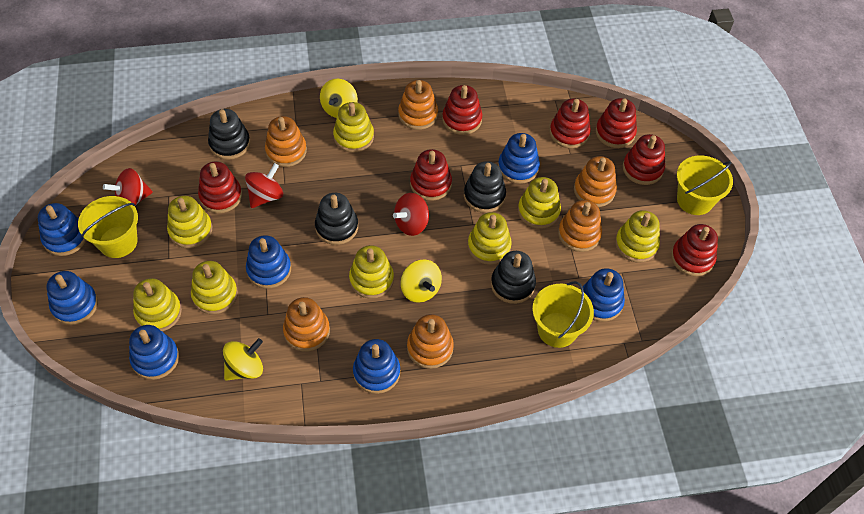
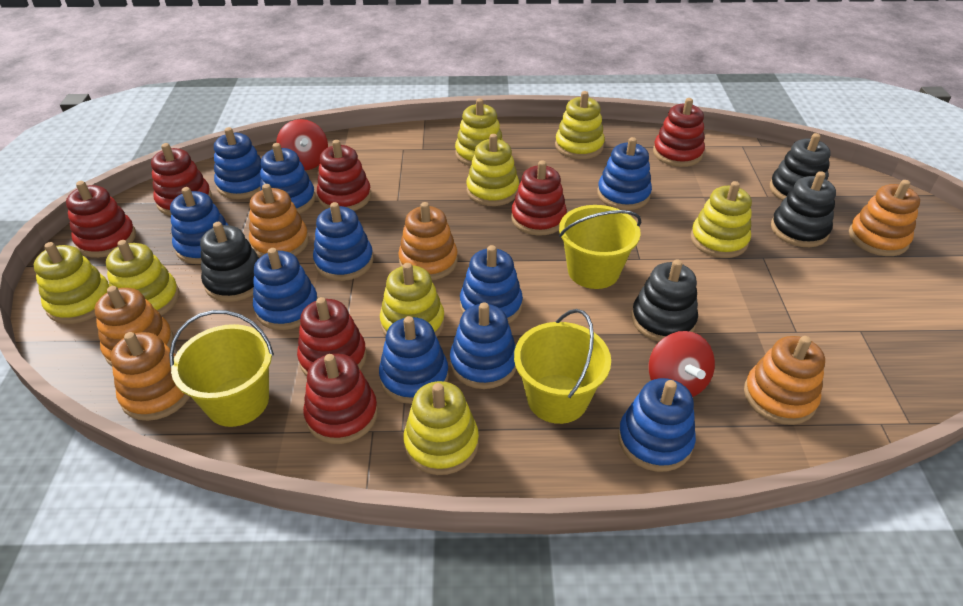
blue stacking toy: [38,203,86,256] [47,271,98,325] [129,325,179,380] [246,235,291,289] [353,339,400,394] [498,133,540,184] [583,268,625,322] = 7 -> [170,187,228,264] [214,127,262,199] [253,248,318,330] [260,143,316,214] [313,202,374,281] [379,316,449,404] [450,302,516,389] [460,245,523,324] [597,137,652,210] [618,378,696,472] = 10
red spinning top: [103,168,153,206] [245,163,283,208] [393,193,429,236] = 3 -> [276,119,328,170] [649,331,715,397] = 2
yellow spinning top: [223,338,263,381] [320,79,358,118] [401,260,442,303] = 3 -> none = 0

